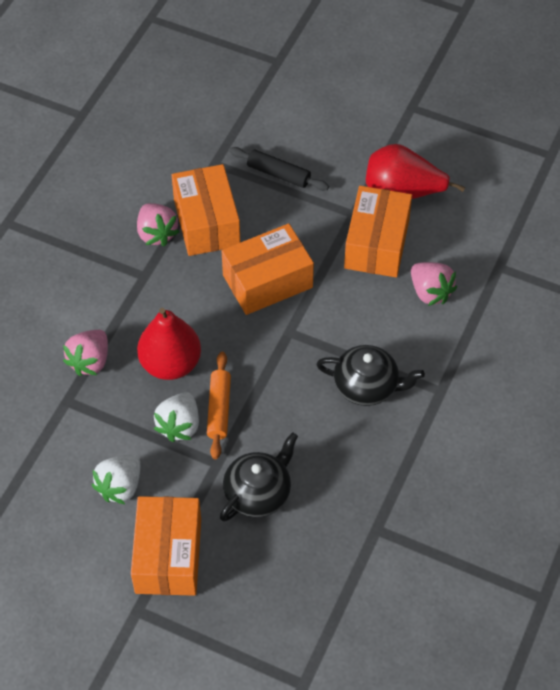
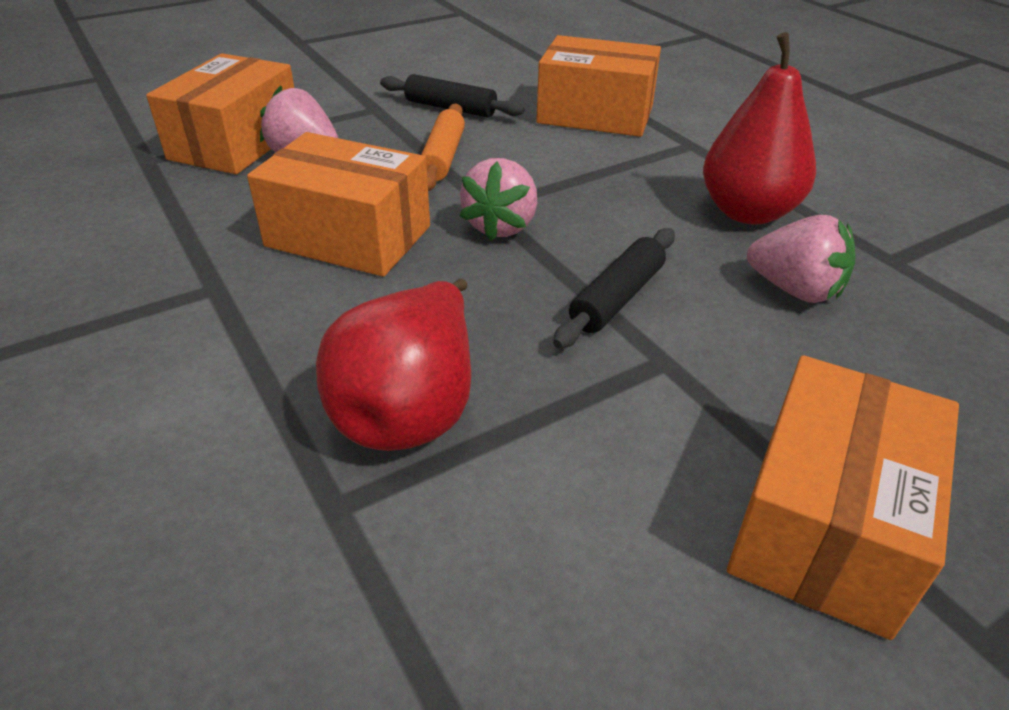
black rolling pin: [229,147,329,191] = 1 -> [380,74,525,117] [553,228,675,349] = 2
black teapot: [220,432,298,522] [316,345,425,406] = 2 -> none = 0
white strawberry: [92,454,140,505] [154,392,199,442] = 2 -> none = 0

